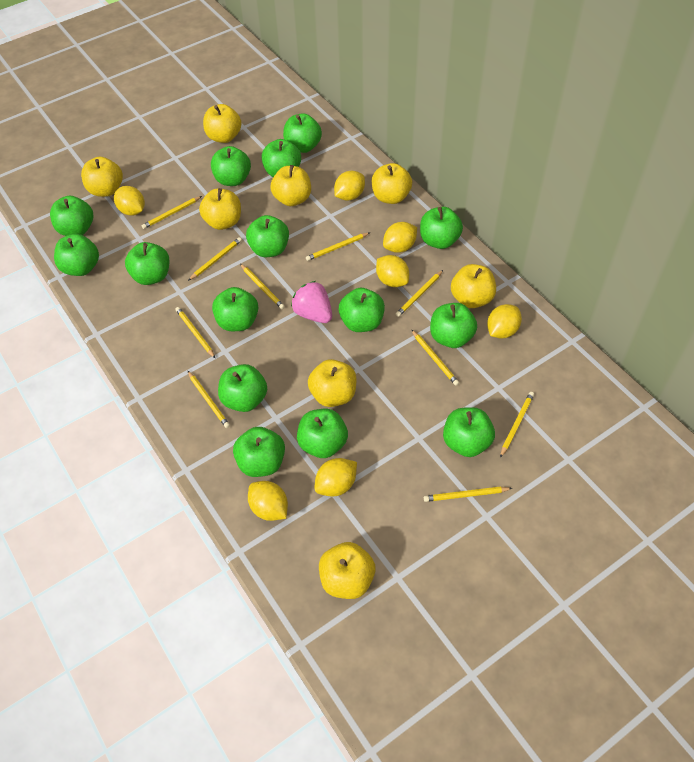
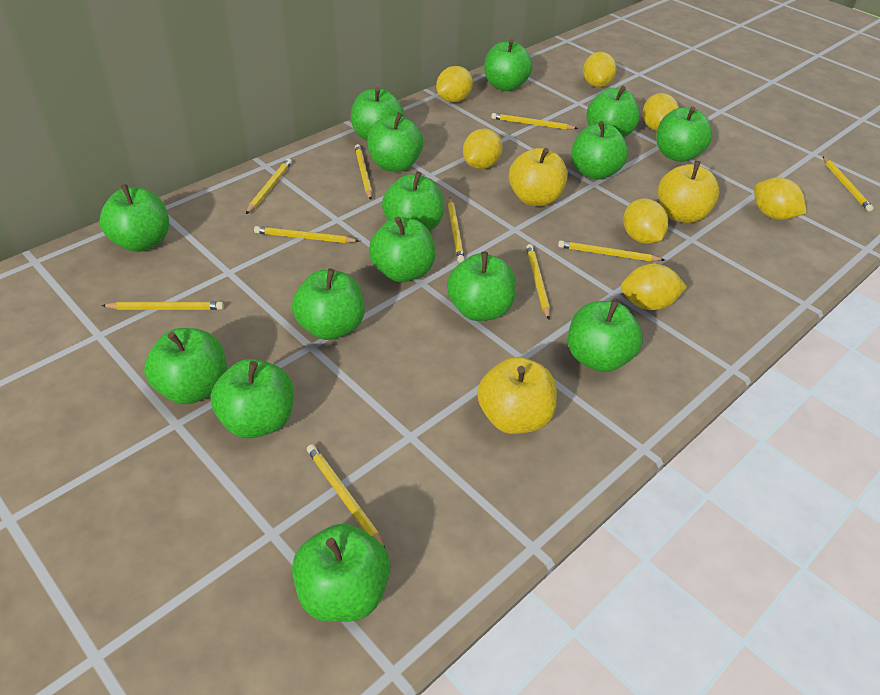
pink strawberry: [291,281,332,323] = 1 -> none = 0
yellow apple: [81,157,123,197] [199,188,241,230] [203,104,242,143] [270,165,311,206] [308,359,357,407] [319,542,375,599] [372,163,412,204] [451,264,496,308] = 8 -> [477,357,557,434] [509,148,568,206] [658,161,720,223] = 3

